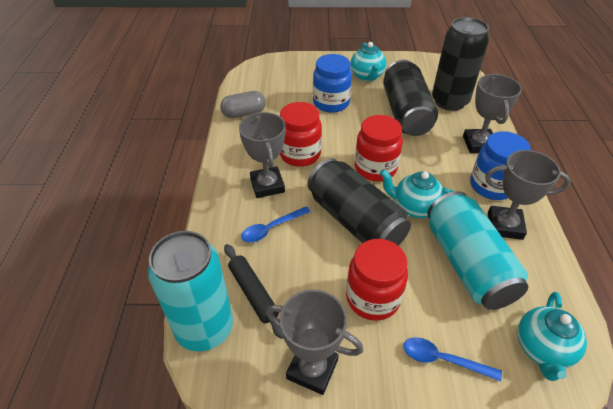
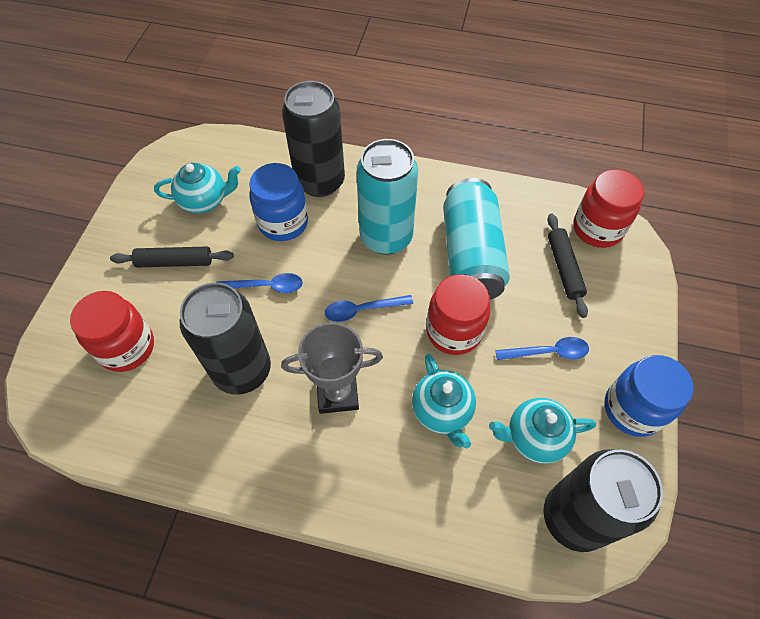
black rolling pin: [224,244,283,339] = 1 -> [110,246,234,268] [547,214,588,318] = 2
blue spoon: [241,206,311,243] [403,337,502,381] = 2 -> [216,273,303,293] [325,295,413,322] [495,337,589,360] = 3
grey capsule: [220,91,266,118] = 1 -> none = 0
grey trophy: [239,112,286,198] [266,289,363,395] [463,74,522,153] [485,150,571,240] = 4 -> [281,322,383,414] = 1

